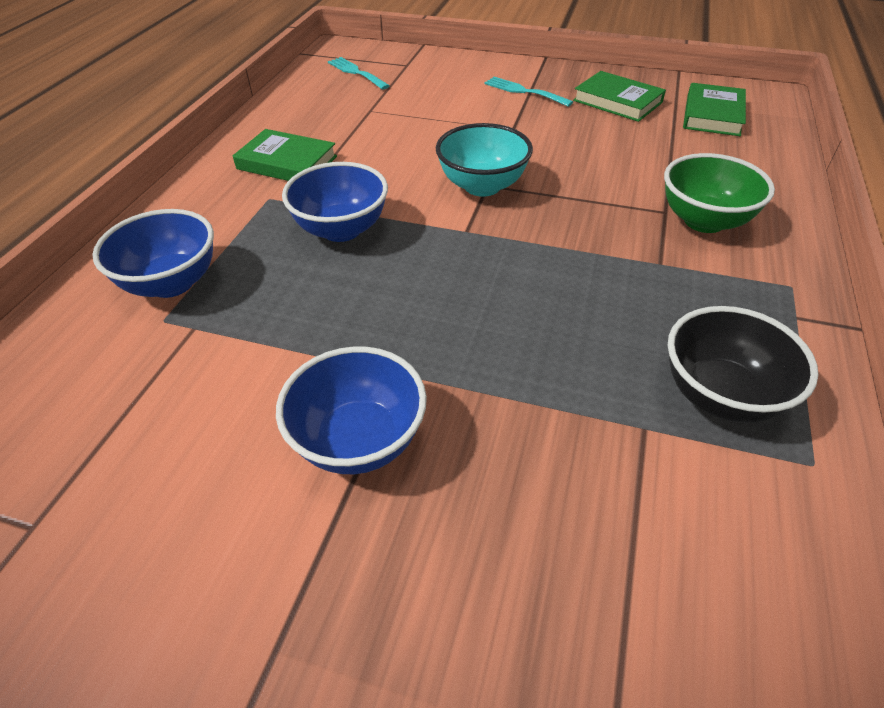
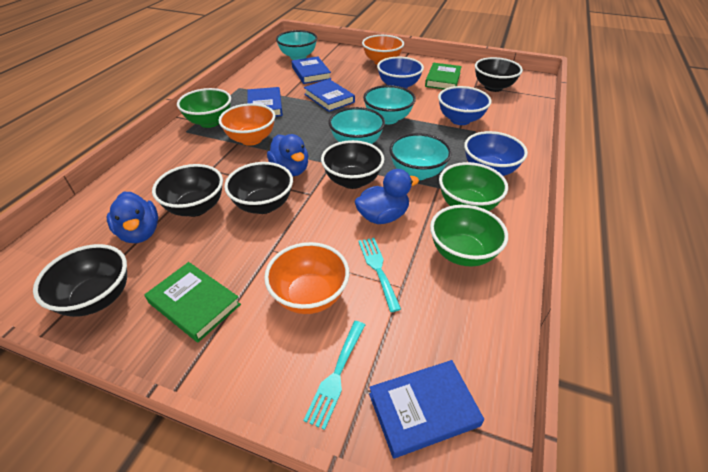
black bowl: [668,306,819,423] = 1 -> [33,244,127,317] [152,164,223,217] [224,162,293,214] [321,140,384,189] [475,57,523,92] = 5
blue book: none = 0 -> [247,87,283,117] [292,56,331,84] [304,79,355,112] [369,360,484,458] = 4
blue duck: none = 0 -> [107,192,158,243] [267,134,308,176] [354,169,419,224] = 3
green book: [233,129,337,181] [573,71,666,122] [683,83,746,136] = 3 -> [144,262,241,342] [425,63,462,89] = 2
green bowl: [664,153,775,233] = 1 -> [177,88,231,128] [430,205,508,267] [439,162,508,211] = 3
orange bowl: none = 0 -> [219,103,275,146] [264,242,349,314] [362,35,404,65] = 3
turquoise bowl: [436,123,533,197] = 1 -> [276,30,317,60] [328,107,385,144] [363,85,416,124] [389,133,452,180] = 4

